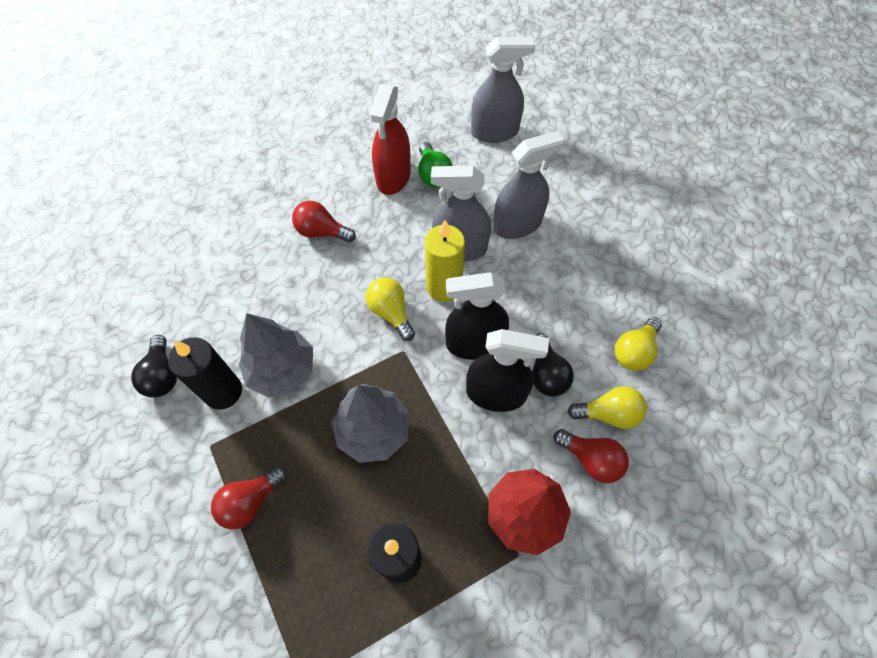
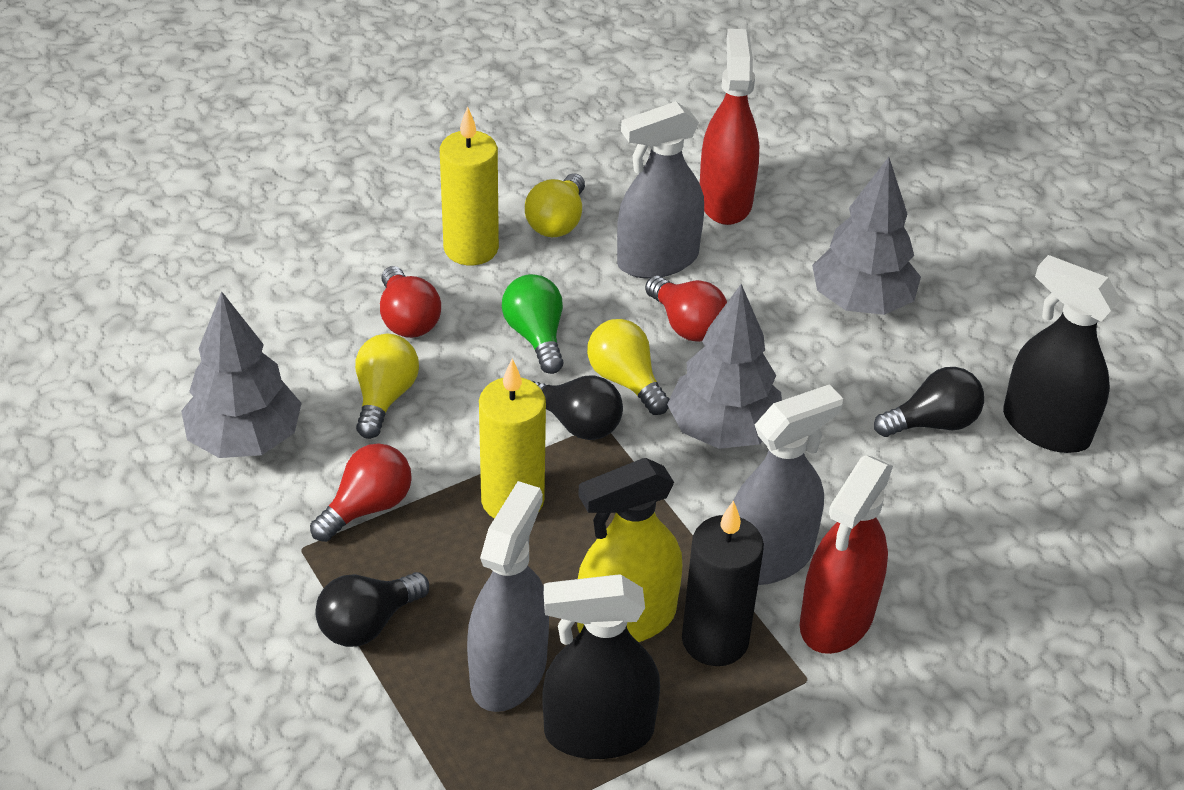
black candle: [168,337,242,410] [368,523,422,583] = 2 -> [682,500,764,666] = 1
black light bulb: [131,335,177,398] [532,333,574,397] = 2 -> [315,572,429,647] [532,375,623,440] [874,367,984,437] = 3
grey tree: [239,313,313,397] [332,384,410,463] = 2 -> [181,291,302,458] [667,284,782,449] [812,157,921,315] = 3
red spray bottle: [369,84,411,195] = 1 -> [700,29,759,225] [800,456,893,654] = 2
red tree: [488,469,571,555] = 1 -> none = 0
yellow candle: [425,220,465,302] = 1 -> [440,106,499,265] [479,359,546,519] = 2
yellow spray bottle: none = 0 -> [577,458,682,642] = 1

